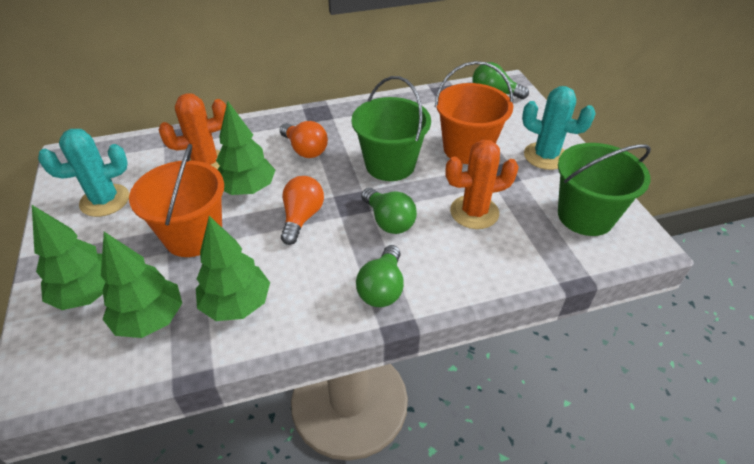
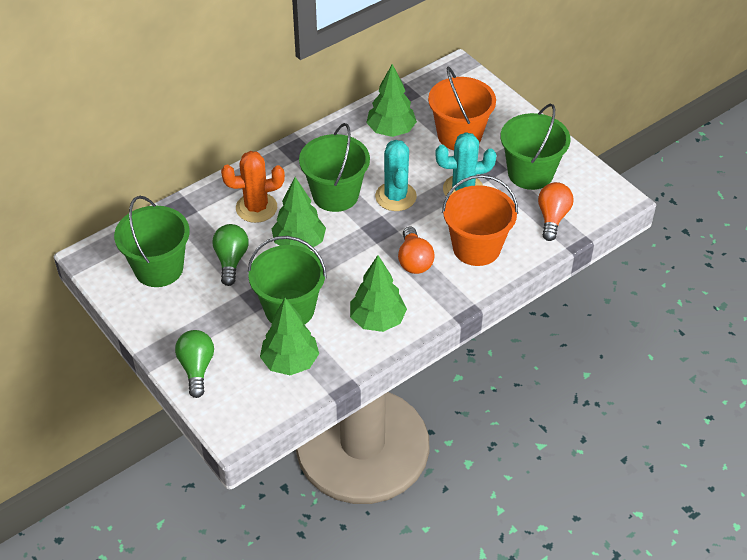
green bucket: [351,76,431,181] [558,143,651,236] = 2 -> [114,196,190,287] [248,236,327,325] [299,123,370,212] [501,104,570,190] = 4
green light bulb: [356,245,404,307] [361,188,417,234] [472,62,529,99] = 3 -> [175,330,214,398] [212,224,248,286] = 2
orange cactus: [159,93,226,169] [445,140,519,229] = 2 -> [221,151,285,223] = 1

